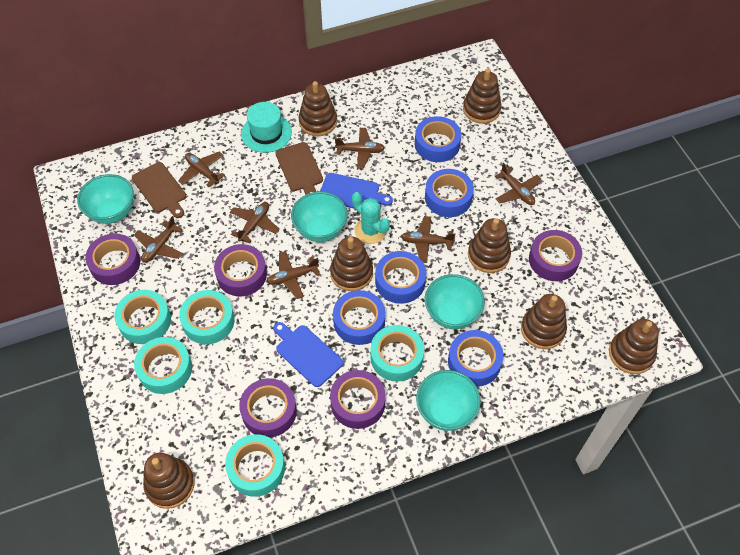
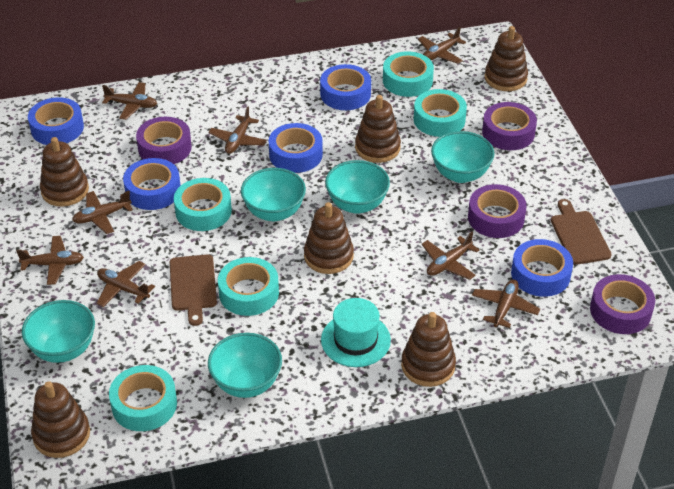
blue cutting board: [273,322,344,387] [320,173,393,209] = 2 -> none = 0
brown plane: [134,216,183,263] [178,151,225,187] [230,202,280,243] [267,251,320,299] [335,128,385,169] [401,216,455,263] [495,162,541,205] = 7 -> [16,236,84,285] [72,191,133,234] [96,261,155,307] [102,82,157,120] [208,106,267,154] [418,27,466,64] [422,232,479,280] [472,279,540,328] = 8
brown stacking toy: [143,453,195,509] [299,81,337,136] [330,236,373,291] [463,68,501,124] [468,218,511,273] [521,294,567,349] [609,319,659,374] = 7 -> [31,381,90,458] [40,137,89,207] [304,202,354,274] [355,95,401,163] [401,312,456,387] [484,26,528,91] = 6
purple tape: [85,233,140,285] [214,244,267,296] [239,378,297,438] [330,370,386,429] [529,230,582,281] = 5 -> [136,117,192,164] [468,184,527,238] [482,102,537,150] [590,274,655,334] = 4
turquoise bowl: [77,174,134,224] [291,192,348,242] [416,370,481,431] [425,274,485,329] = 4 -> [22,300,95,363] [208,333,282,398] [241,168,306,221] [325,160,390,214] [431,131,495,183] = 5
turquoise cactus: [352,192,390,244] = 1 -> none = 0

